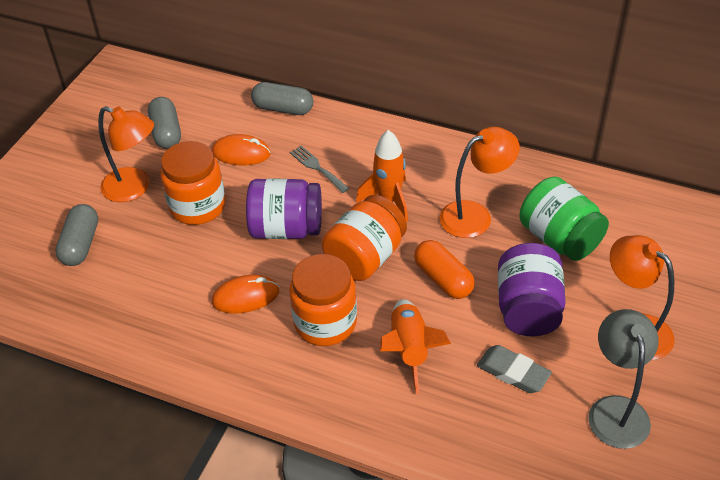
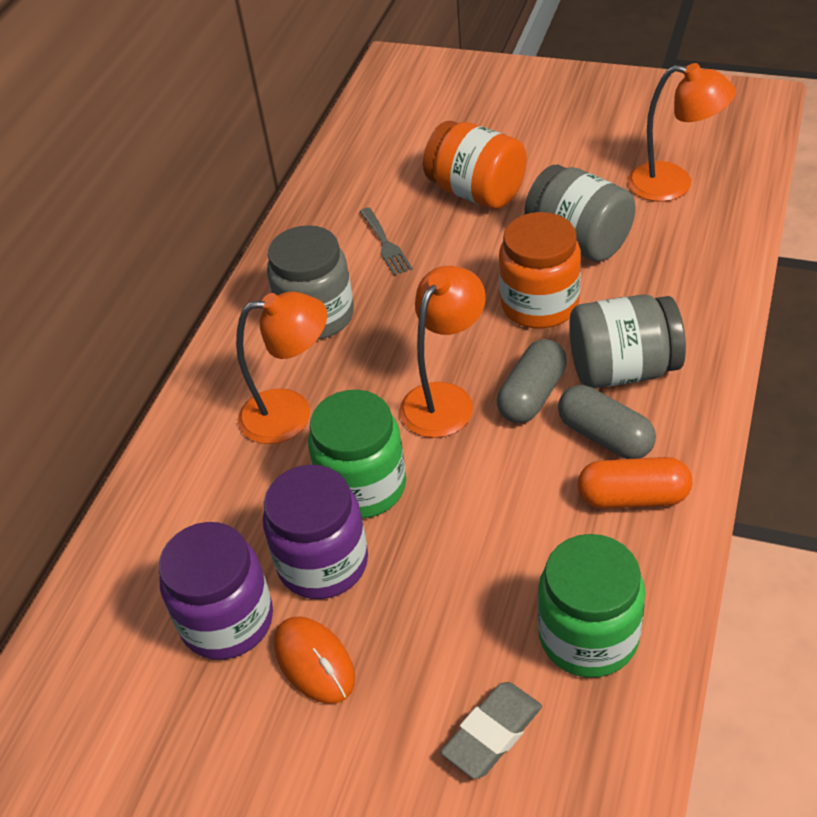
green jar: [519,176,609,261] = 1 -> [308,390,406,519] [538,534,645,678] = 2
grey capsule: [55,204,98,266] [148,97,181,149] [251,82,313,115] = 3 -> [497,339,567,423] [558,385,656,459] = 2
grey jar: none = 0 -> [267,225,354,340] [525,165,636,262] [569,294,686,388] = 3
grey lamp: [588,309,659,449] = 1 -> none = 0
orange jar: [161,141,226,225] [289,254,357,346] [322,195,407,281] = 3 -> [423,121,527,209] [499,212,581,329] = 2
orange mouse: [212,134,271,165] [212,275,279,314] = 2 -> [274,616,355,704] = 1
orange rocket: [356,130,408,222] [380,299,451,394] = 2 -> none = 0

